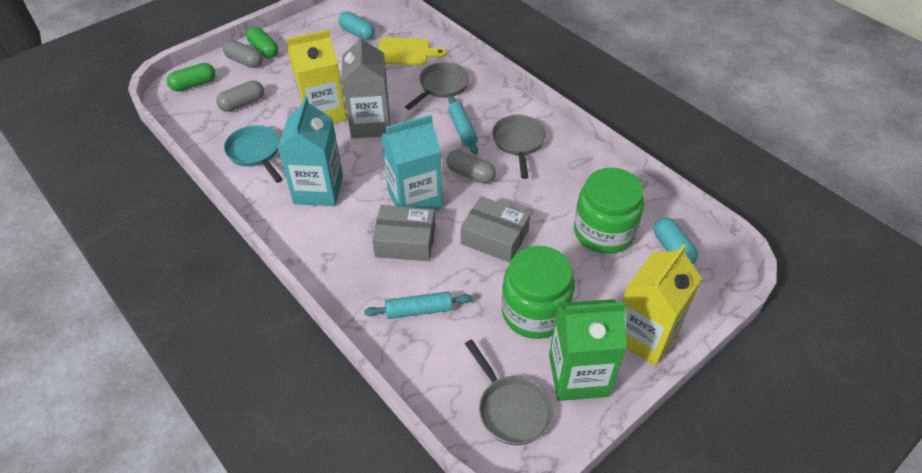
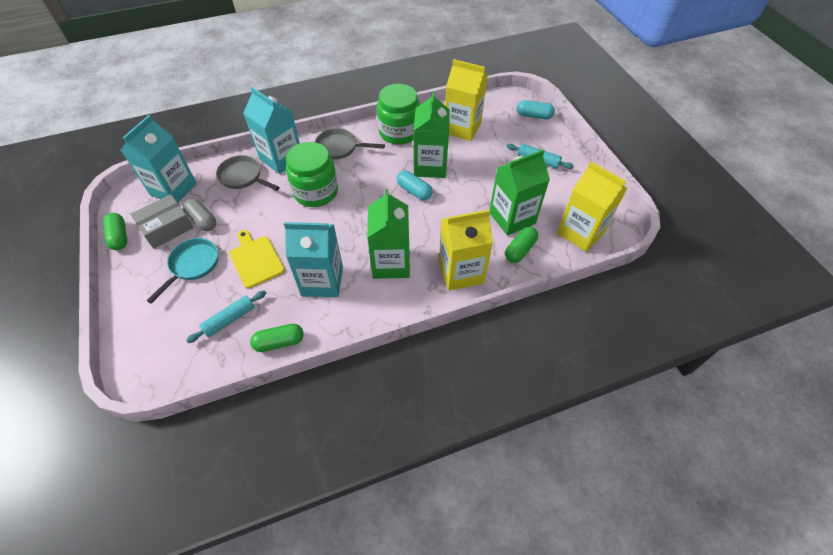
green capsule: [167,63,215,91] [246,27,278,58] = 2 -> [103,213,127,250] [250,324,304,352] [505,227,538,263] = 3
green carton: [549,299,627,401] = 1 -> [367,189,410,279] [413,91,450,178] [490,150,550,236] = 3
grey box: [372,205,435,261] [461,196,530,263] = 2 -> [130,194,193,249] = 1
grey capsule: [216,80,264,112] [223,40,263,68] [446,150,496,184] = 3 -> [183,199,216,231] = 1
grey carton: [342,33,390,138] = 1 -> none = 0
grey pan: [405,62,470,110] [465,339,553,445] [492,115,546,179] = 3 -> [216,155,280,191] [315,128,385,160] = 2
turquoise carton: [278,96,343,206] [381,115,443,210] = 2 -> [121,115,197,203] [243,87,300,174] [284,222,343,297] = 3
yellow carton: [287,30,347,124] [622,244,702,366] = 2 -> [439,210,493,291] [445,59,488,141] [557,162,627,252] = 3

